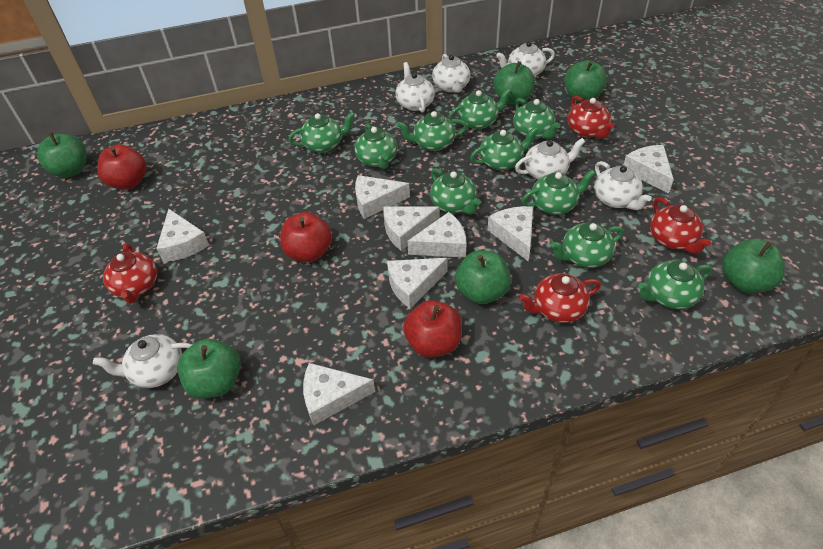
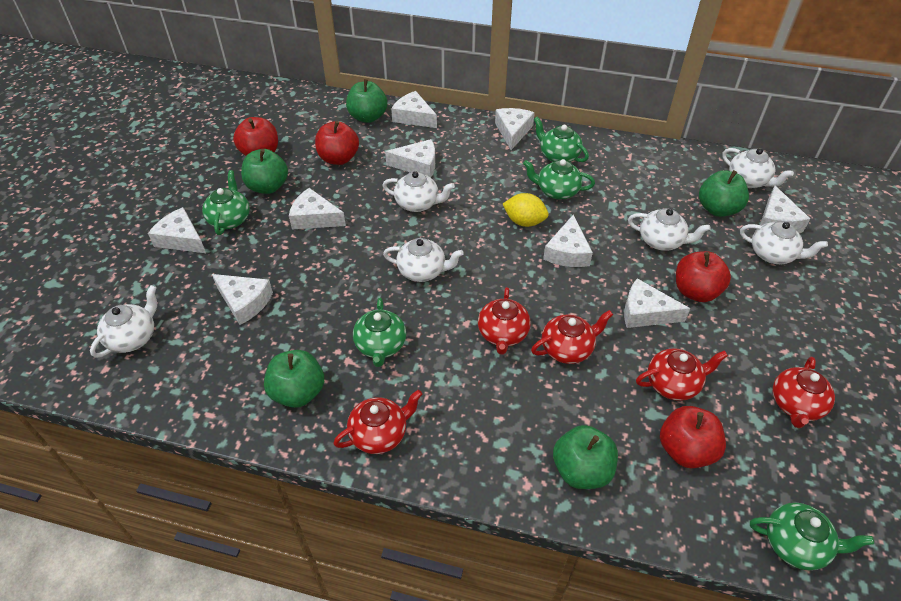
green apple: [37,132,87,178] [177,339,241,398] [455,251,511,304] [493,61,535,105] [564,60,607,102] [722,239,785,293] = 6 -> [241,149,288,194] [264,350,324,408] [346,79,387,123] [553,425,618,489] [699,170,749,217] = 5
green teapot: [288,112,355,153] [354,123,397,169] [397,111,467,151] [430,168,481,214] [448,88,512,130] [470,127,538,170] [513,98,561,139] [521,169,596,215] [551,222,624,268] [638,260,712,309] = 10 -> [202,170,250,235] [353,298,406,367] [523,159,595,200] [534,117,589,162] [750,503,874,570] = 5
red apple: [97,144,147,189] [280,212,332,262] [403,300,462,358] = 3 -> [233,117,278,156] [315,121,359,165] [660,406,726,468] [676,251,731,302] = 4
red teapot: [103,243,157,304] [519,273,601,323] [568,96,615,139] [650,197,711,254] = 4 -> [333,390,422,454] [478,287,531,355] [531,310,613,364] [636,348,728,401] [773,357,835,428] = 5
white cheese: [156,209,209,262] [303,363,375,425] [355,175,410,219] [383,207,440,251] [387,258,448,308] [407,212,466,257] [488,206,533,261] [623,145,674,194] = 8 -> [148,207,206,253] [212,274,273,325] [289,188,346,229] [385,139,435,178] [391,91,437,128] [495,108,535,150] [543,215,593,267] [624,278,690,328] [760,186,810,233] = 9
yellow lemon: none = 0 -> [503,193,549,227] = 1

